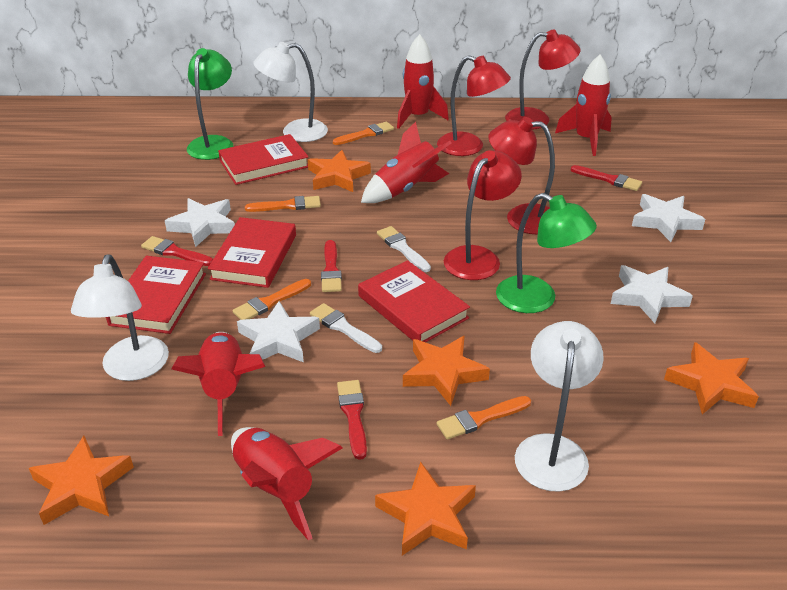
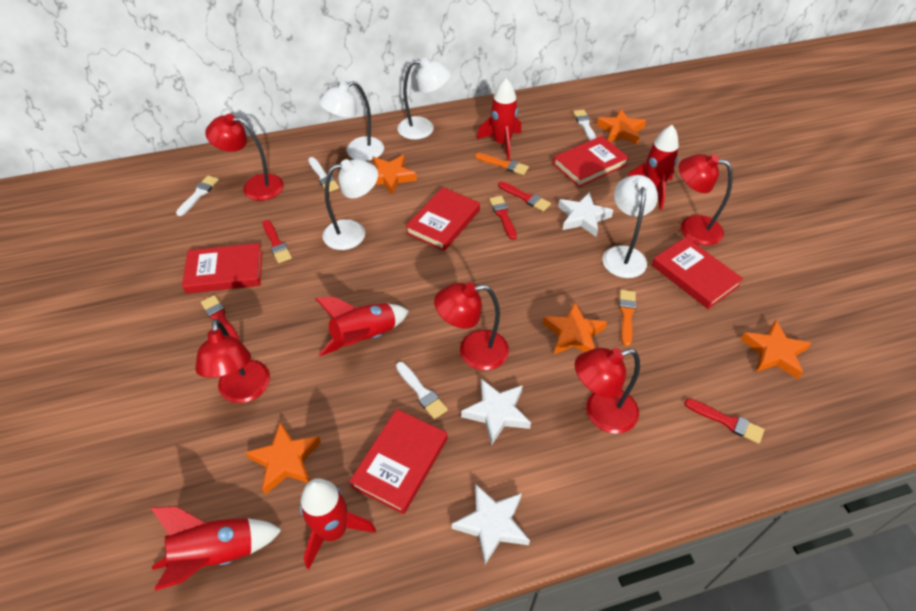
green lamp: [187,48,233,160] [496,193,597,313] = 2 -> none = 0
orange brush: [233,279,311,320] [245,196,321,212] [333,122,394,145] [437,396,531,440] = 4 -> [475,153,529,175] [619,290,636,347] = 2
red book: [106,256,206,334] [208,217,296,288] [218,134,309,185] [358,260,470,342] = 4 -> [182,243,263,294] [349,409,447,515] [406,187,480,251] [553,136,629,187] [652,237,743,309] = 5
red brush: [141,236,213,266] [321,240,342,292] [337,380,367,460] [571,165,642,191] = 4 -> [201,295,240,341] [263,220,292,263] [489,196,517,240] [498,182,551,212] [684,399,765,444] = 5
red lamp: [437,55,511,156] [444,150,522,280] [488,117,555,234] [505,30,581,130] = 4 -> [195,319,270,403] [205,114,284,201] [434,282,509,370] [575,348,640,434] [679,154,733,246] = 5
white brush: [310,303,382,353] [377,226,431,272] = 2 -> [176,176,219,216] [308,157,339,192] [396,362,448,419] [573,110,597,141] = 4
white lamp: [71,254,169,381] [253,42,328,142] [515,321,604,492] = 3 -> [319,81,384,161] [323,159,378,250] [397,57,451,140] [603,175,658,278] = 4
white star: [165,198,235,247] [237,301,320,362] [611,265,693,323] [632,194,705,242] = 4 -> [452,484,530,564] [461,379,531,446] [558,192,613,237] = 3

